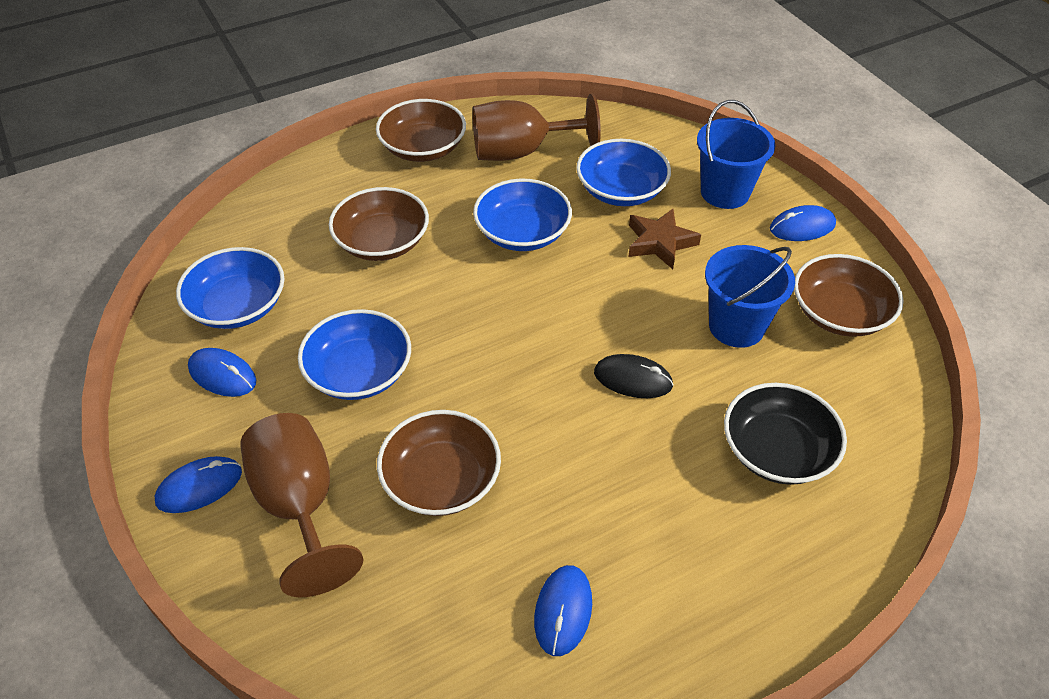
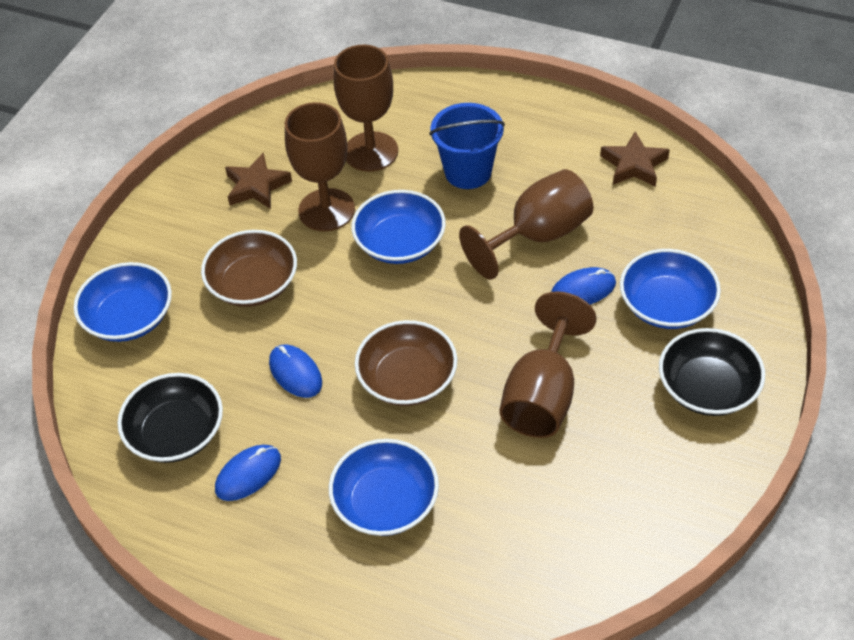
black bowl: [724,383,847,485] = 1 -> [117,373,223,463] [659,328,765,416] = 2
black mouse: [594,354,674,398] = 1 -> none = 0
blue bucket: [697,100,775,209] [705,245,795,348] = 2 -> [429,103,505,189] = 1
blue mouse: [155,456,242,513] [188,348,256,397] [534,565,592,656] [770,205,836,241] = 4 -> [215,445,281,501] [269,344,322,398] [551,267,616,304] = 3
brown bowl: [329,187,429,261] [376,99,466,162] [377,410,501,516] [794,254,904,337] = 4 -> [201,230,297,307] [355,320,457,406] = 2
brown goblet: [240,413,363,597] [472,94,601,161] = 2 -> [285,102,355,231] [334,45,398,172] [459,169,593,280] [500,291,597,438] = 4
brown star: [628,209,701,269] = 1 -> [225,153,292,209] [600,131,670,187] = 2

